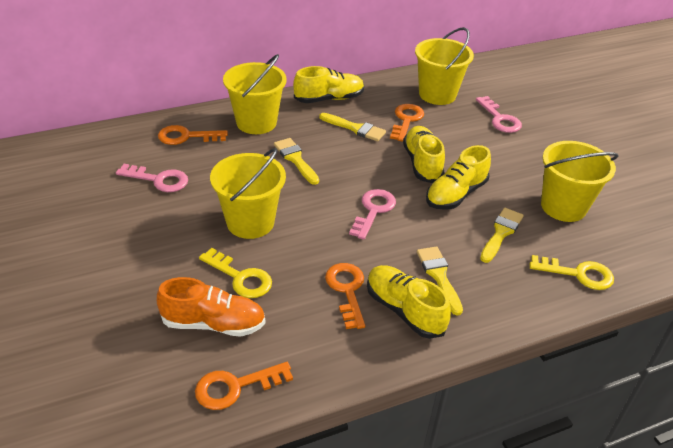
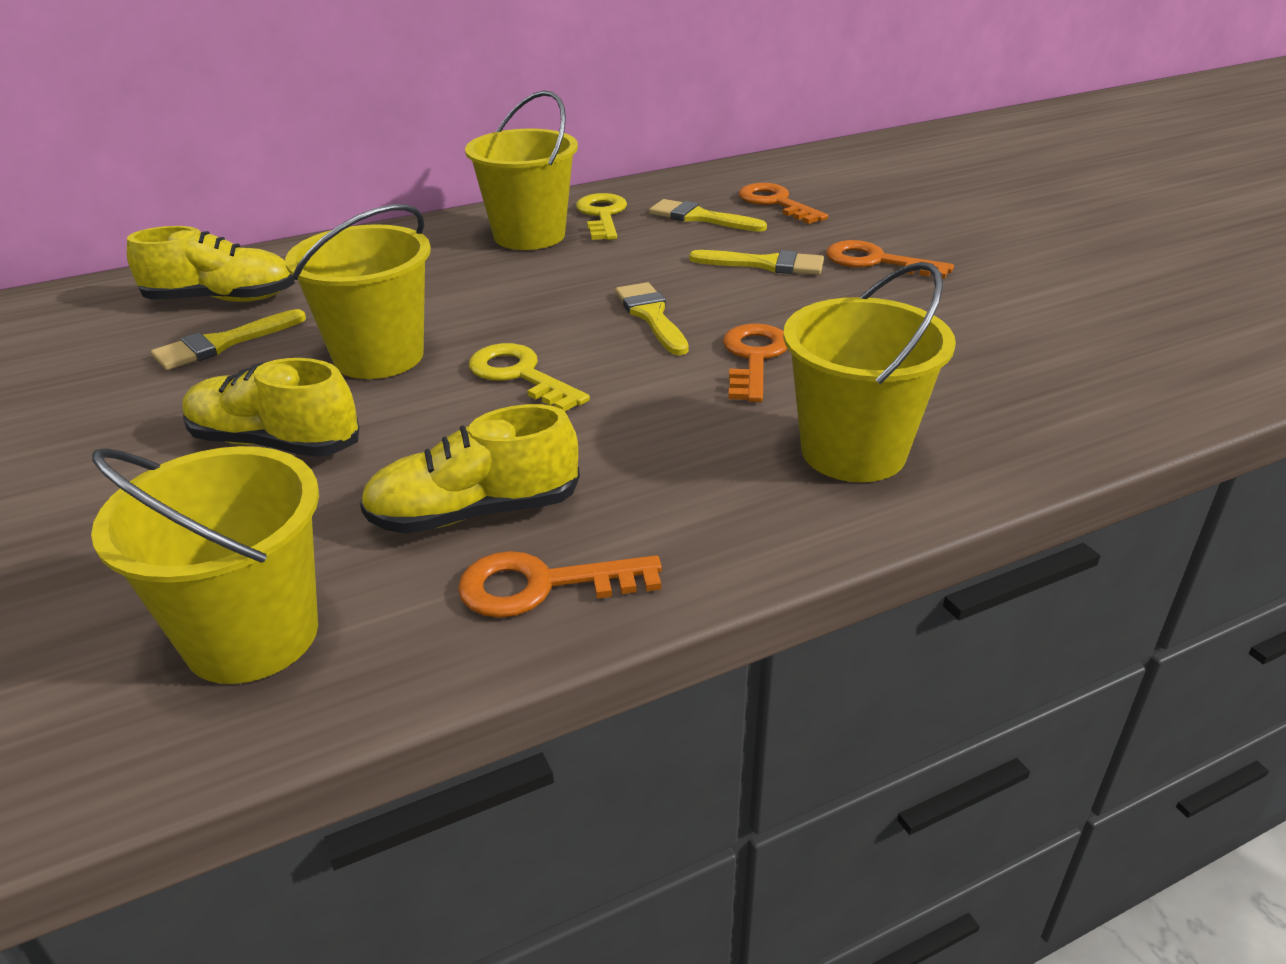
orange shoe: [157,277,266,337] = 1 -> none = 0
pink key: [116,164,188,192] [349,189,396,240] [476,96,522,133] = 3 -> none = 0
yellow shoe: [293,66,364,103] [367,265,451,339] [403,126,445,183] [426,145,491,210] = 4 -> [127,226,295,302] [182,358,359,457] [360,404,580,534] = 3

